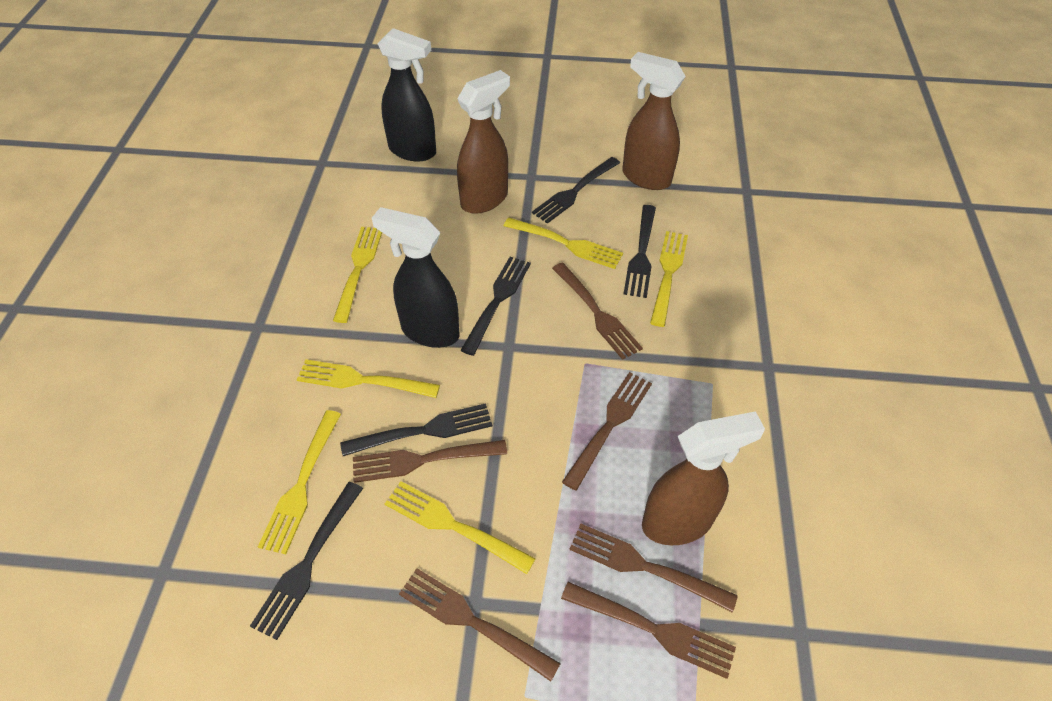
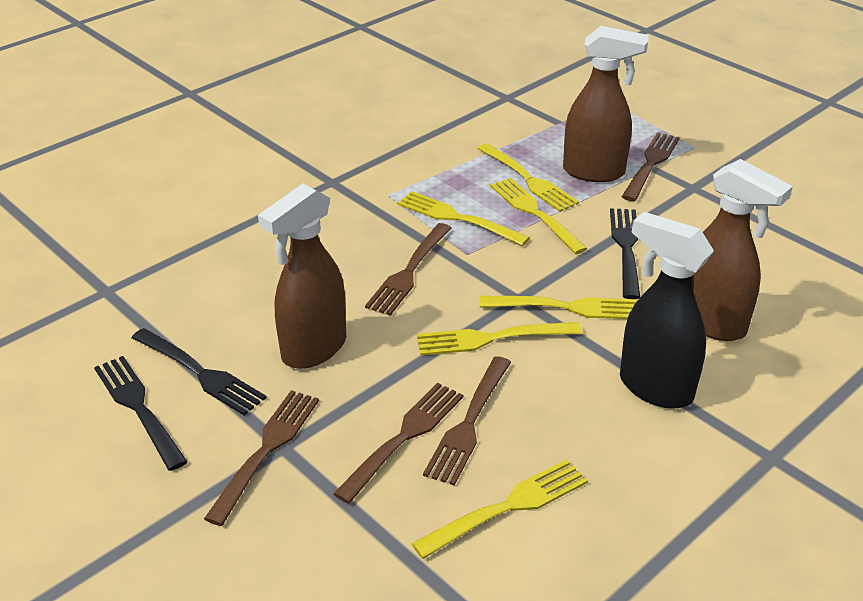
black fork: [250,482,363,640] [340,403,492,456] [460,257,531,356] [532,157,620,224] [624,205,656,298] = 5 -> [94,356,188,471] [132,328,267,415] [610,208,640,299] = 3
black spray bottle: [372,207,460,348] [377,28,436,161] = 2 -> [620,212,714,409] = 1
brown fork: [353,440,507,483] [399,568,561,682] [552,263,643,360] [561,582,736,679] [562,372,652,491] [569,524,738,613] = 6 -> [204,390,319,526] [333,383,463,504] [365,223,452,316] [423,356,511,486] [622,132,680,201] = 5

